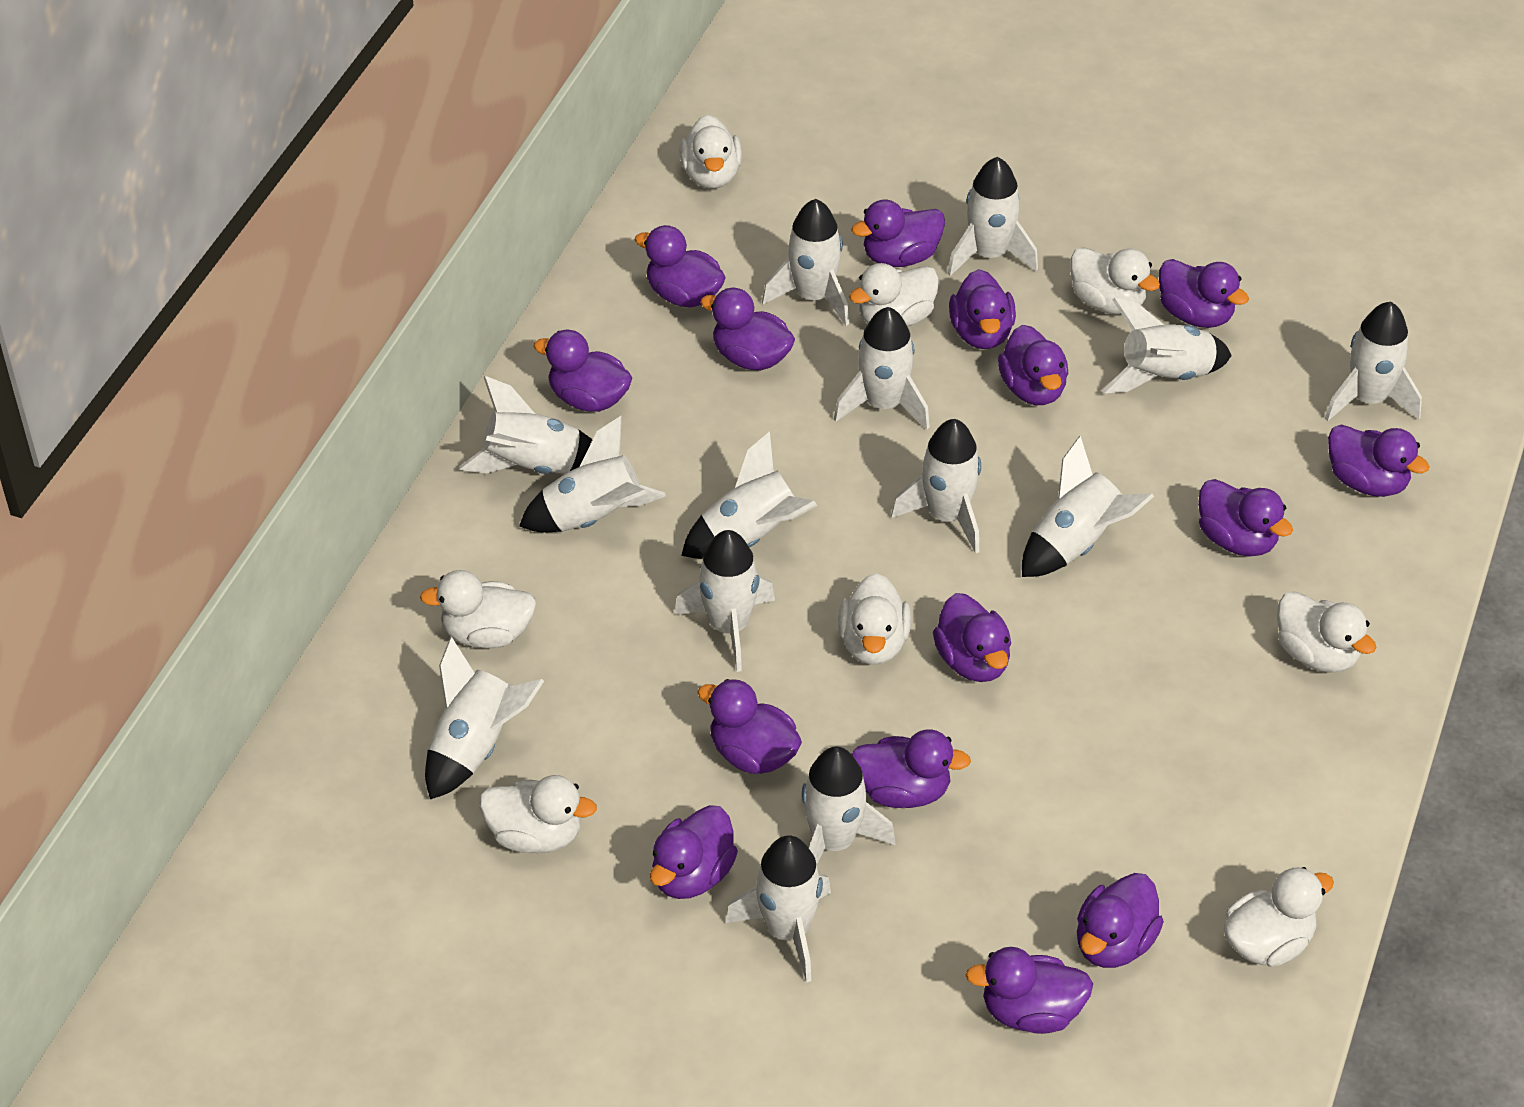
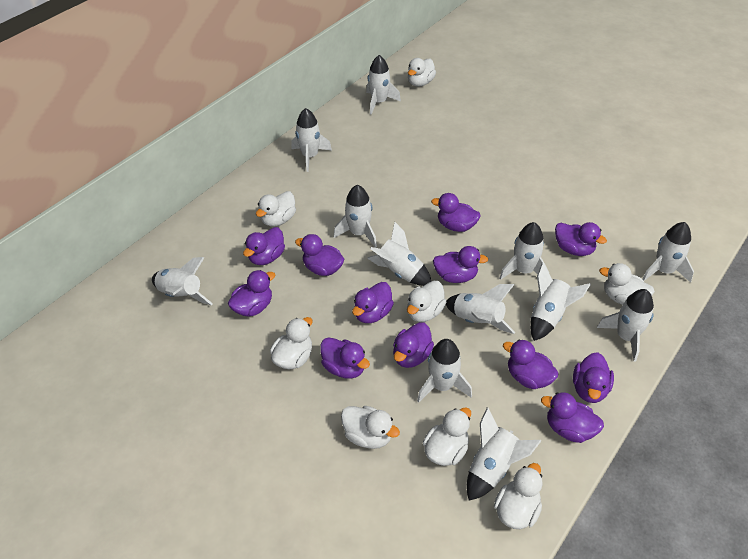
purple duck: [533,330,633,412] [634,225,726,308] [650,805,738,899] [697,679,802,774] [700,288,795,371] [851,199,945,267] [852,729,971,808] [933,593,1011,682] [949,269,1016,349] [965,947,1093,1034] [998,325,1068,405] [1077,873,1164,968] [1159,259,1249,328] [1198,479,1293,556] [1328,424,1430,497] = 15 -> [228,270,275,317] [243,227,285,265] [295,234,344,276] [320,337,370,379] [352,282,394,323] [393,322,434,368] [431,193,481,232] [433,246,488,283] [503,340,559,389] [541,392,604,443] [555,222,607,256] [573,352,614,403] = 12
white rocket: [425,637,544,799] [459,376,593,474] [519,416,666,533] [674,530,775,672] [681,431,818,559] [725,835,831,983] [762,199,849,326] [800,747,896,865] [834,307,930,429] [891,419,981,554] [947,157,1038,276] [1022,436,1154,577] [1102,298,1232,393] [1325,301,1422,421] = 14 -> [152,257,213,305] [291,108,332,172] [333,185,377,248] [366,55,401,115] [367,222,431,286] [417,339,472,403] [446,284,515,334] [467,407,541,501] [499,222,549,280] [530,263,591,341] [597,289,654,362] [643,222,694,283] = 12

